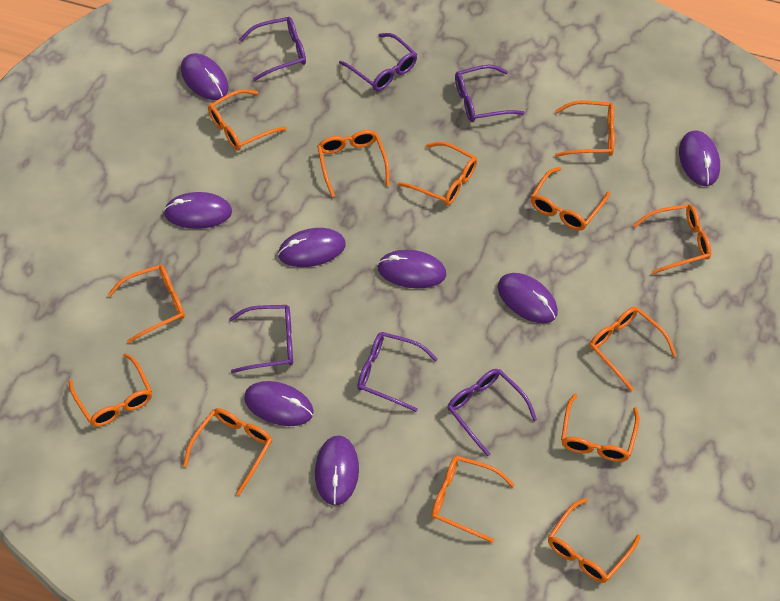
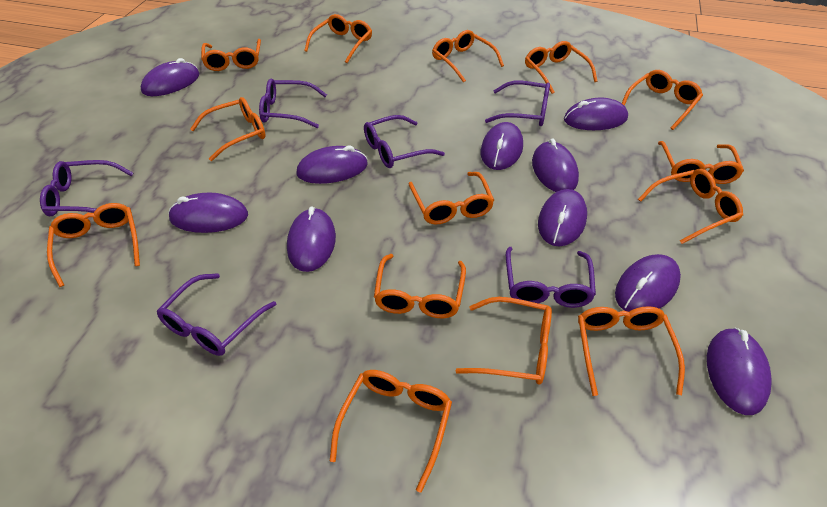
orange glasses: [68,353,152,427] [108,265,185,343] [183,408,272,495] [208,89,287,151] [317,130,390,197] [398,142,477,206] [431,456,515,543] [531,167,610,230] [548,498,640,583] [555,100,615,157] [561,394,639,462] [590,307,677,391] [633,204,711,274] = 13 -> [47,203,140,287] [190,97,265,161] [201,39,261,71] [304,14,372,63] [330,370,452,493] [374,254,466,318] [409,172,494,225] [432,30,504,83] [455,297,552,385] [525,41,597,94] [578,306,685,396] [622,70,703,130] [638,169,743,244] [658,141,744,184] = 14
purple mouse: [163,192,232,229] [181,53,228,100] [244,381,314,426] [278,228,346,267] [315,435,359,505] [377,250,446,288] [498,273,558,323] [679,130,720,186] = 8 -> [141,58,199,96] [168,193,248,233] [287,206,336,272] [296,146,368,184] [481,122,523,170] [532,138,579,192] [538,189,587,247] [564,98,628,130] [615,254,681,312] [707,327,772,415] = 10

